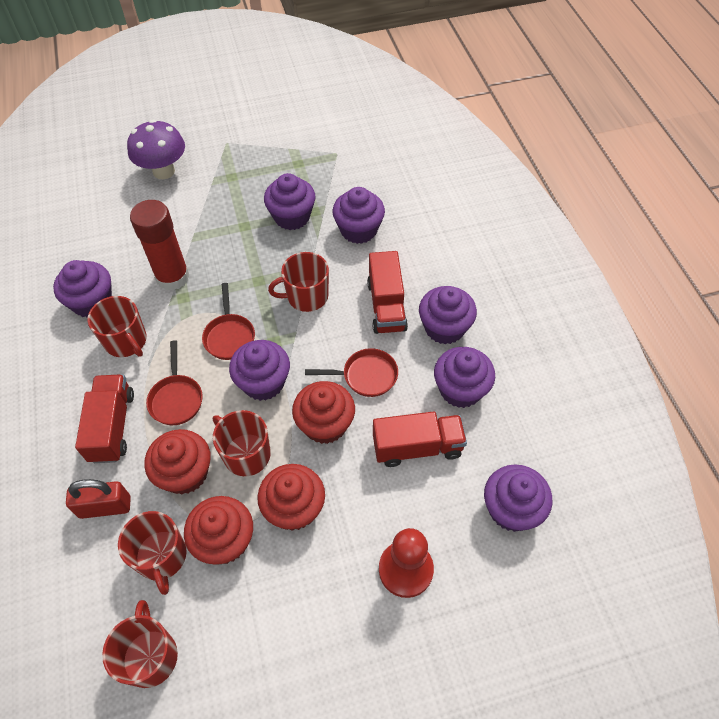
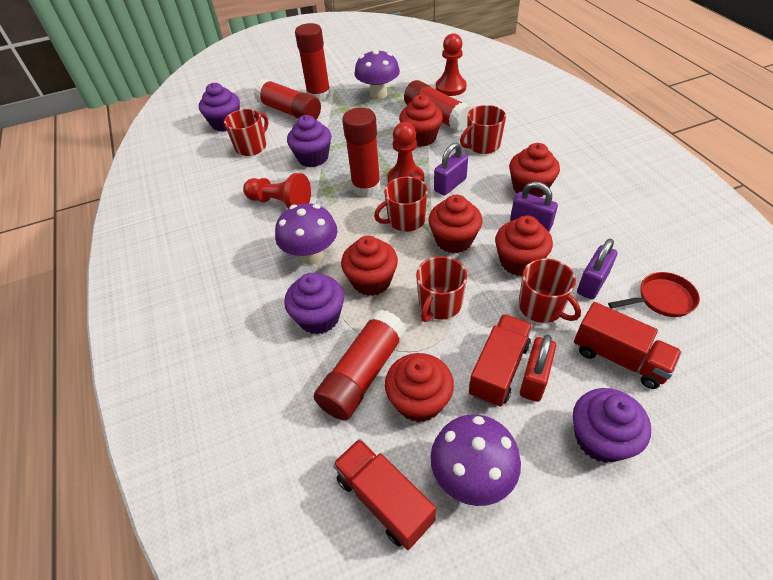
purple cupcake: [53,260,112,318] [229,340,290,401] [264,173,315,230] [333,187,385,244] [419,286,477,345] [434,347,495,408] [484,464,552,532] = 7 -> [199,83,240,132] [284,273,344,335] [287,115,331,167] [573,388,651,463] = 4
purple mushroom: [127,119,185,179] = 1 -> [275,203,338,265] [355,49,400,99] [430,414,521,506] = 3
purple padlock: none = 0 -> [434,142,468,196] [510,181,558,231] [577,239,617,300] = 3
red cupcake: [145,429,211,495] [184,496,253,565] [257,464,325,531] [292,381,355,444] = 4 -> [341,236,398,296] [385,353,454,422] [399,95,443,147] [428,195,482,253] [495,216,553,276] [509,143,560,197] = 6
red glue stick: [130,200,190,291] = 1 -> [254,79,321,120] [295,23,331,102] [314,309,406,420] [342,108,381,197] [404,80,472,132] = 5
red pan: [146,340,203,425] [202,283,255,360] [305,348,398,397] = 3 -> [608,272,700,317] = 1
red pawn: [379,528,434,598] = 1 -> [243,173,311,209] [387,122,424,183] [436,33,466,96] = 3

